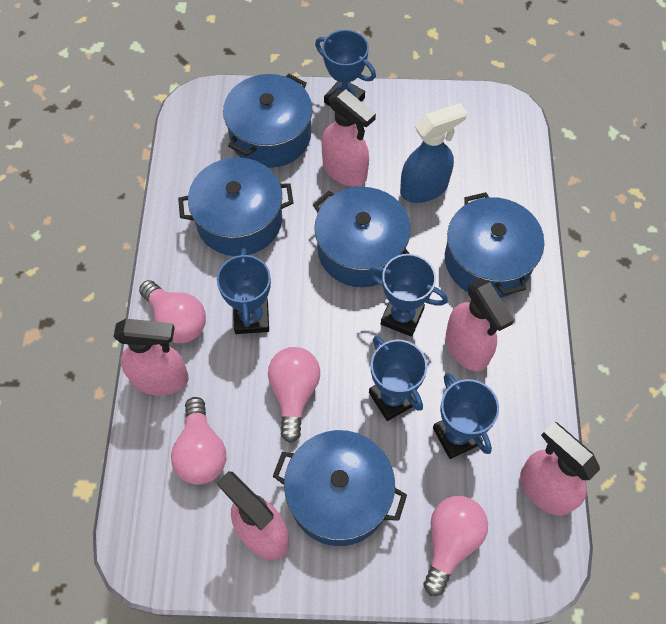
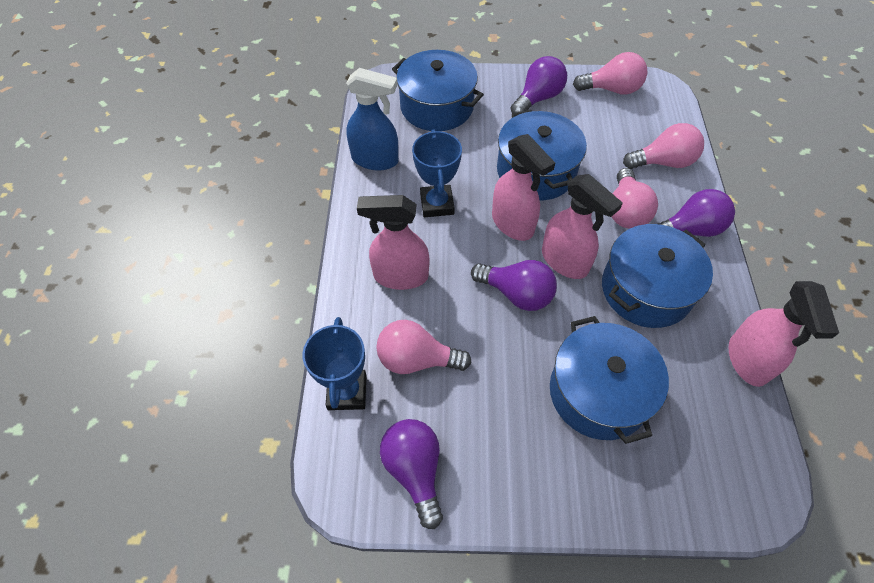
blue pot: [178,157,294,256] [223,74,313,168] [273,430,407,546] [313,187,411,287] [445,192,544,298] = 5 -> [392,50,484,131] [497,110,587,200] [550,316,669,444] [602,224,713,328] = 4
blue trophy: [217,248,271,334] [315,30,376,106] [368,254,448,337] [369,336,427,421] [433,373,499,459] = 5 -> [302,317,366,410] [412,130,462,217] = 2
pink spray bottle: [113,319,189,395] [217,471,289,560] [322,89,376,187] [446,278,514,371] [520,422,600,516] = 5 -> [357,195,429,290] [492,134,555,241] [542,174,623,279] [729,281,839,387] = 4
purple light bulb: none = 0 -> [380,419,443,529] [471,260,557,311] [511,56,567,114] [657,189,735,237] = 4

